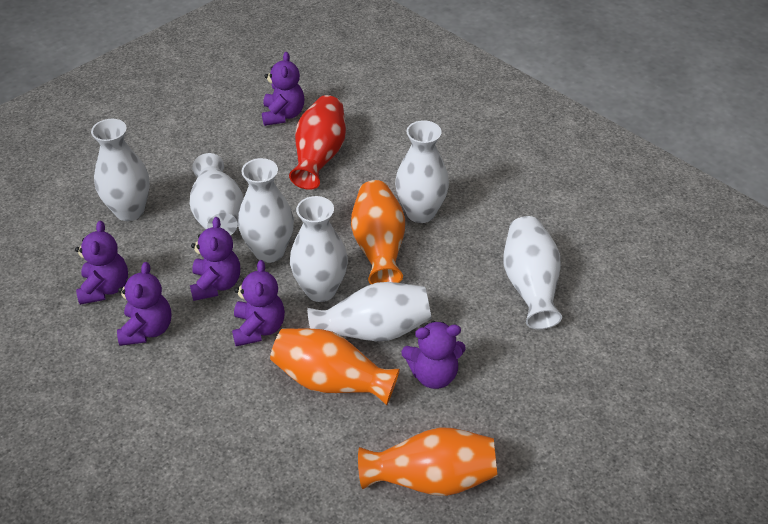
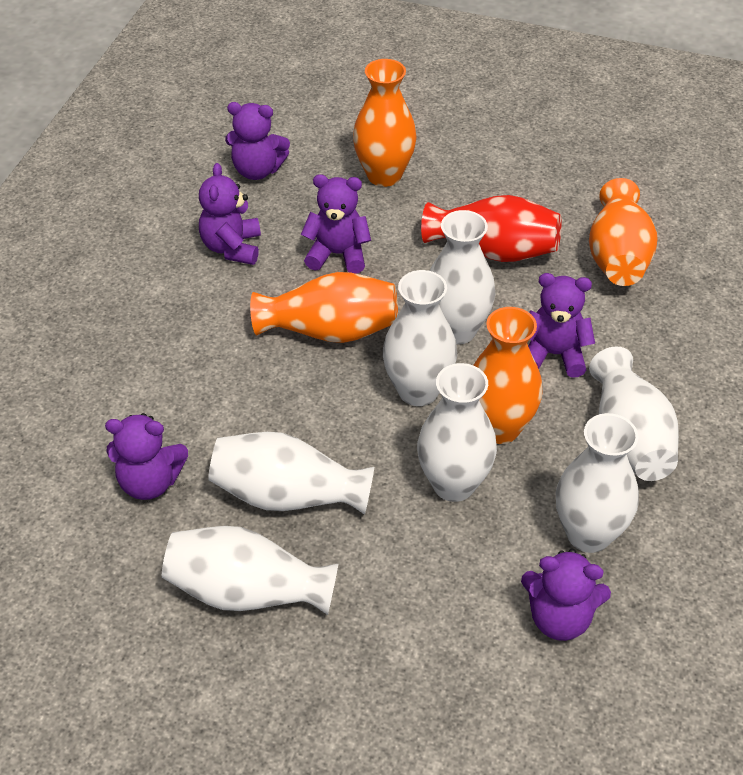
orange vase: [270,328,400,405] [351,180,405,284] [358,427,498,496] = 3 -> [250,272,398,343] [353,59,417,187] [473,307,543,444] [589,178,658,286] = 4

